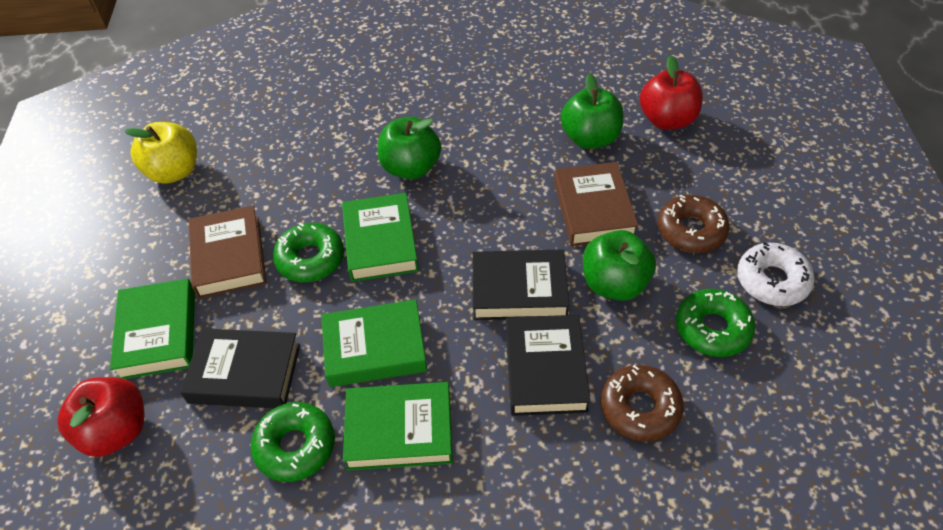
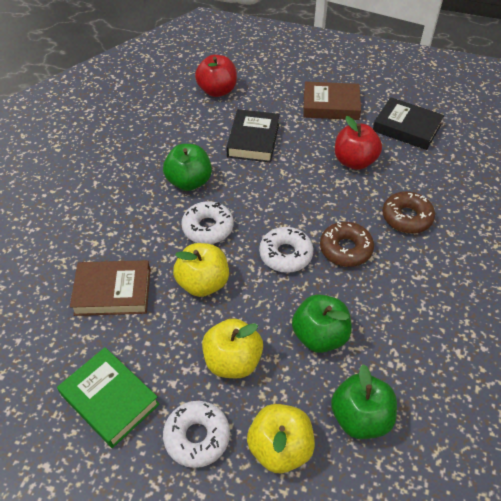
black book: [180,328,300,408] [473,249,569,320] [506,315,590,416] = 3 -> [226,109,280,163] [373,97,444,150] = 2
green book: [110,279,195,379] [321,299,427,387] [342,193,419,282] [343,382,453,471] = 4 -> [57,347,159,448] = 1
green donut: [251,402,335,482] [273,223,344,282] [676,289,755,357] = 3 -> none = 0
white donut: [737,242,815,306] = 1 -> [163,401,230,468] [181,201,234,244] [259,227,314,273] = 3
yellow apple: [124,122,197,184] = 1 -> [173,243,229,297] [202,318,263,378] [247,404,315,473] = 3

